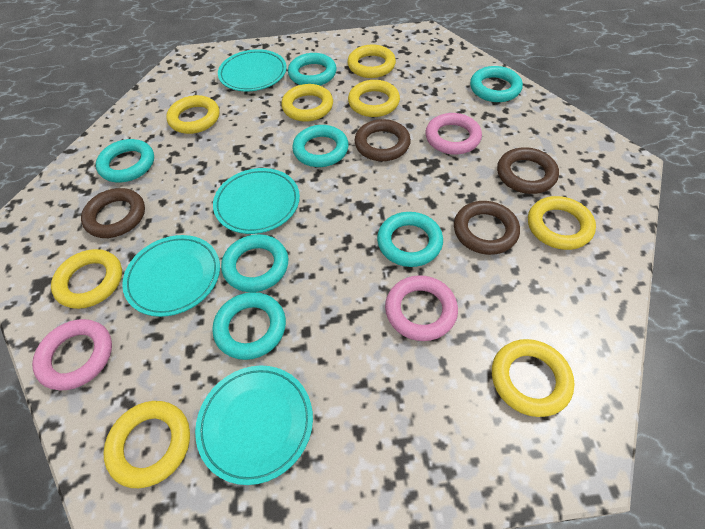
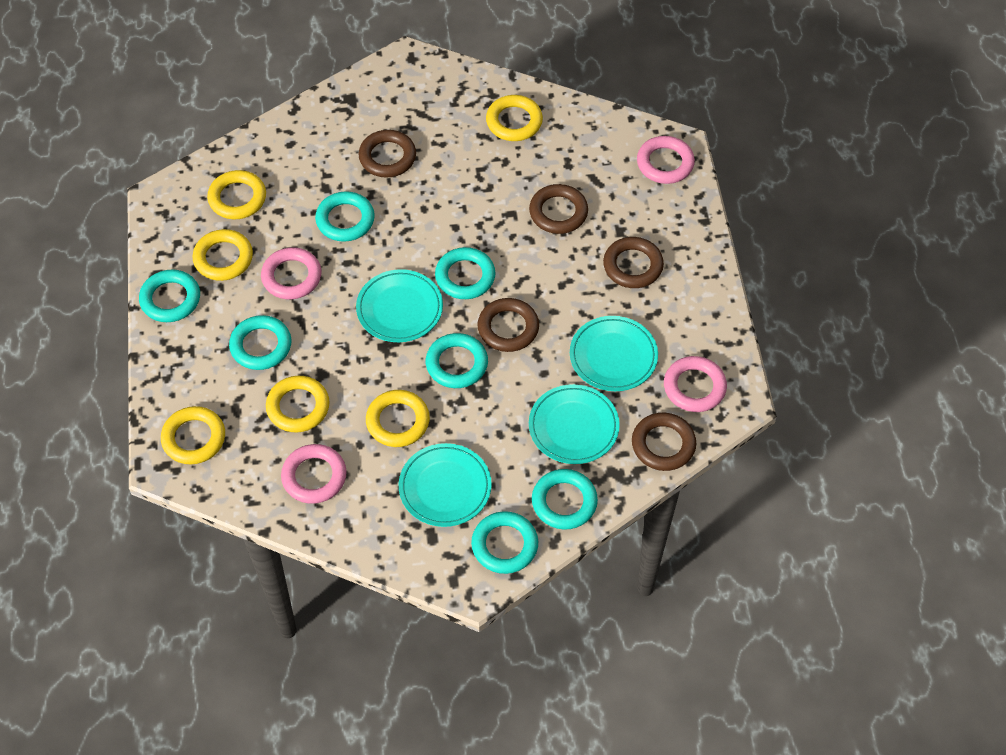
brown ring: [81,188,145,238] [354,119,411,161] [454,201,520,255] [497,147,559,194] = 4 -> [359,130,416,178] [477,298,539,352] [529,184,588,234] [603,237,664,288] [632,413,696,471] = 5
pink ring: [32,319,112,390] [385,275,458,341] [425,113,482,155] = 3 -> [261,247,322,299] [281,444,347,504] [637,136,695,184] [664,356,727,412] = 4
yellow ring: [51,249,122,309] [103,401,190,488] [166,95,219,134] [281,84,333,122] [347,45,396,78] [348,80,400,117] [492,339,575,417] [528,196,596,250] = 8 -> [161,406,225,464] [192,229,253,281] [207,170,266,219] [266,376,330,432] [366,390,430,447] [486,95,543,141] = 6

